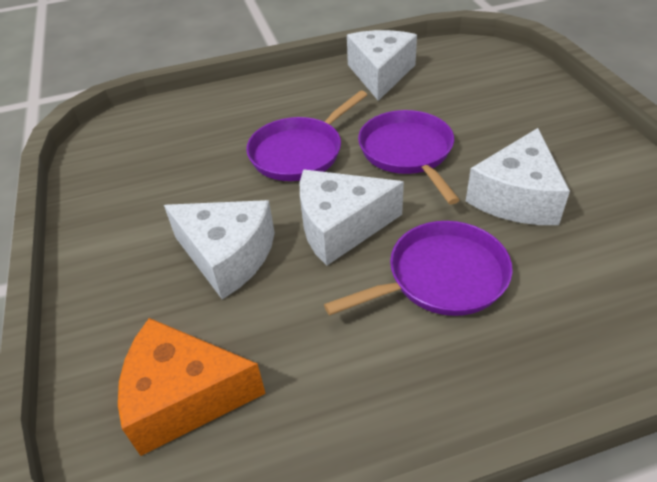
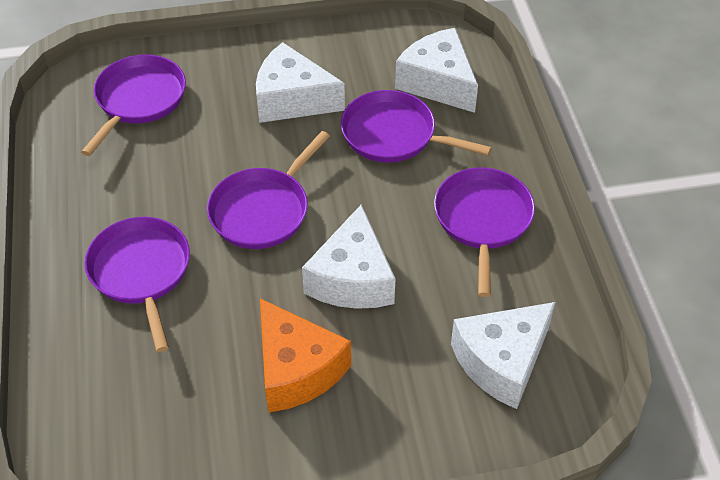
purple pan: [246,90,367,181] [324,221,513,316] [358,110,460,204] = 3 -> [81,54,186,156] [84,217,190,352] [207,131,330,249] [341,90,492,163] [434,167,535,297] = 5

